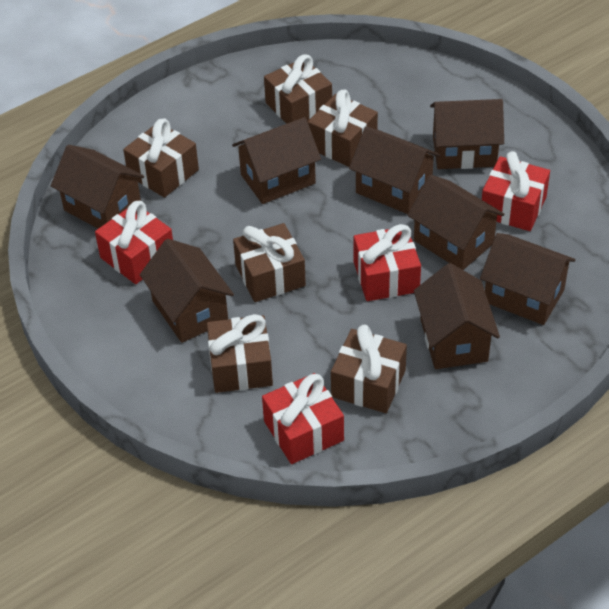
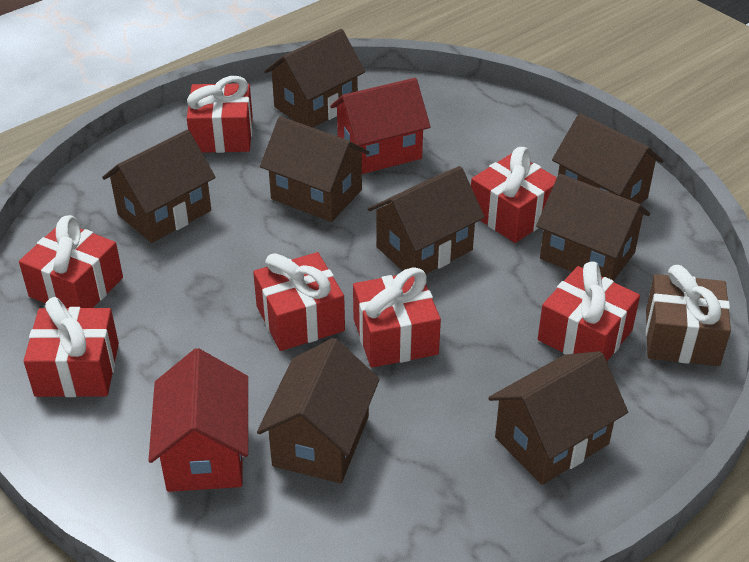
brown gift: [123,119,199,198] [207,314,273,393] [233,223,306,302] [264,54,332,124] [308,90,378,167] [331,325,407,413] = 6 -> [646,265,731,366] = 1
red gift: [95,201,173,284] [262,373,344,464] [354,224,421,301] [482,151,550,231] = 4 -> [19,215,123,308] [24,297,119,397] [187,76,253,153] [253,252,345,351] [353,267,441,368] [471,147,557,243] [538,261,640,361] = 7
red house: none = 0 -> [148,348,248,492] [330,78,430,174] = 2

